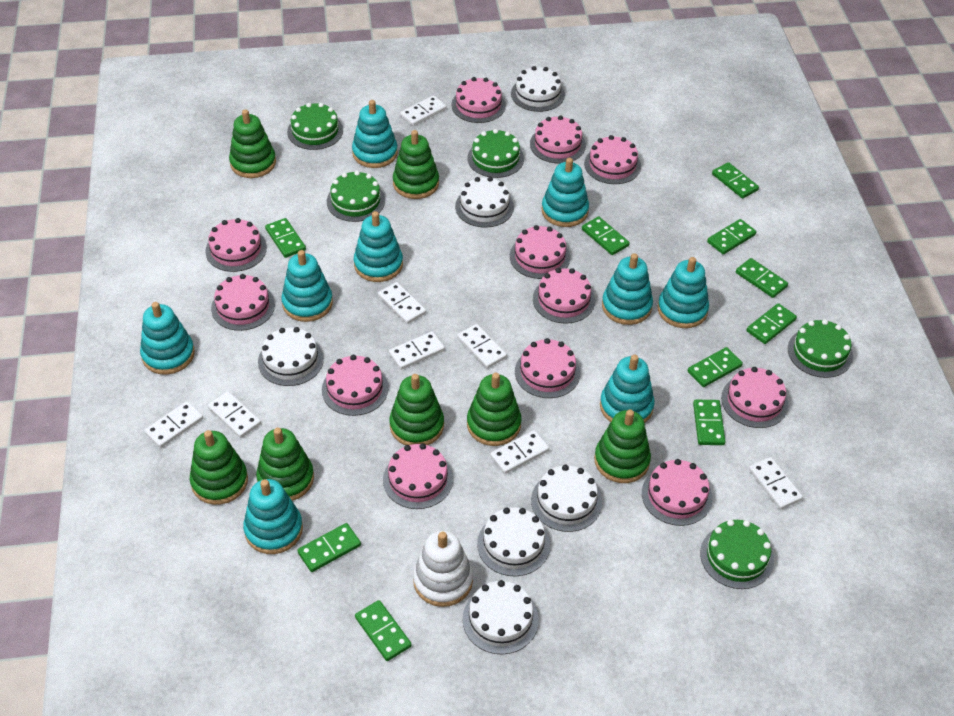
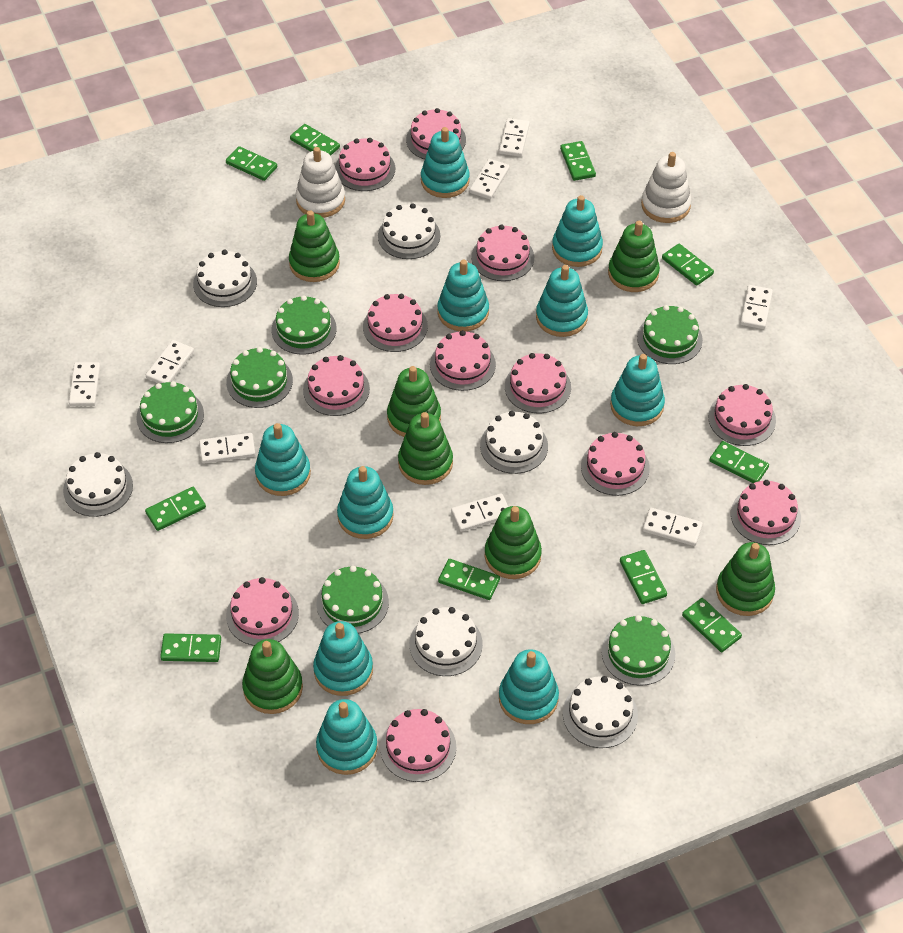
green cake: [287,103,343,150] [327,171,385,222] [467,129,524,178] [700,520,774,589] [788,319,853,378] = 5 -> [136,381,204,443] [226,347,293,408] [272,295,337,355] [316,566,389,633] [602,615,675,686] [637,305,703,364] = 6
turquoise stacking toy: [140,302,195,375] [243,479,303,554] [281,250,333,322] [352,100,398,168] [354,211,403,282] [542,158,589,227] [600,355,654,423] [602,253,653,325] [658,257,709,328] = 9 -> [255,423,311,496] [313,621,373,696] [316,699,377,775] [337,466,394,539] [421,127,470,198] [437,260,489,332] [499,649,559,724] [536,265,588,337] [552,195,603,267] [610,354,665,426] = 10
white stacking toy: [413,530,473,607] = 1 -> [296,147,345,218] [641,152,692,223] = 2

